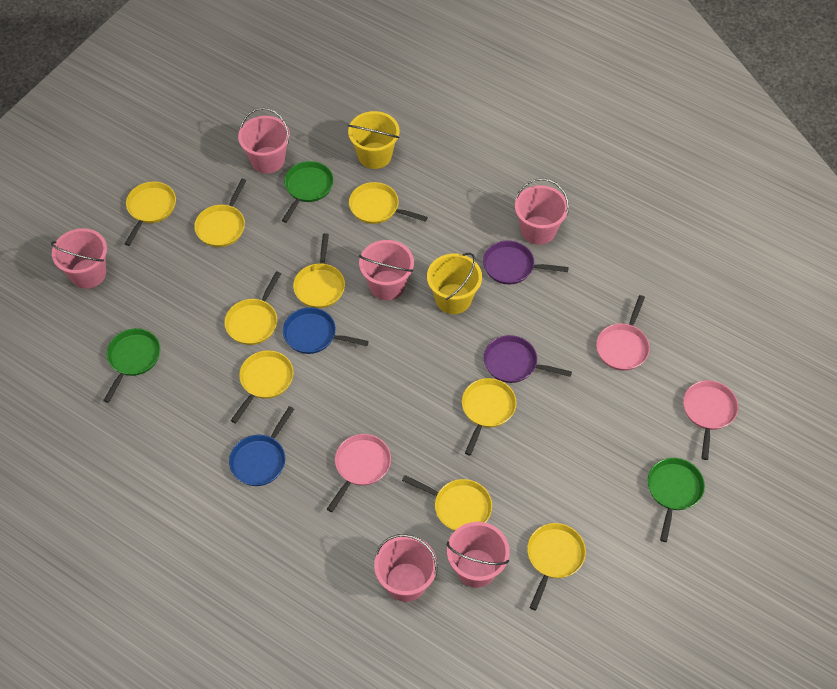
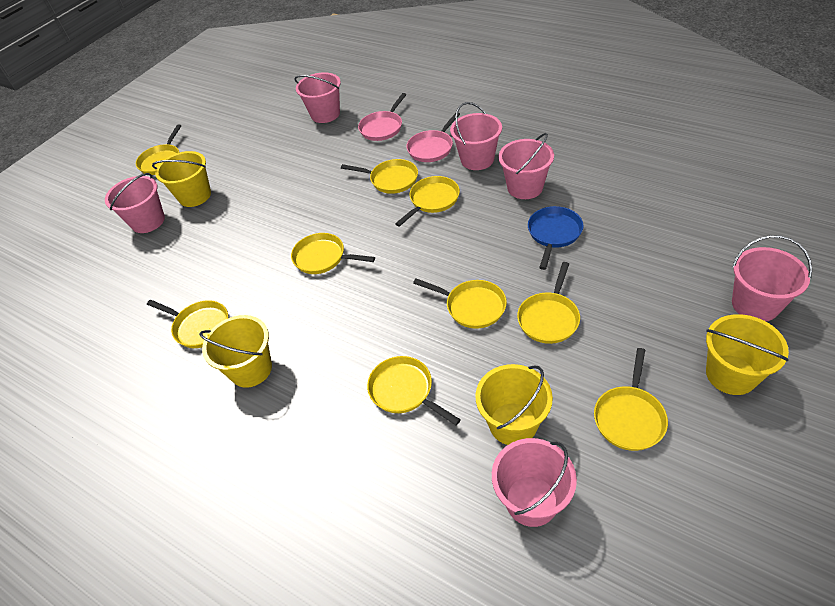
blue pan: [229,406,294,486] [283,307,369,354] = 2 -> [528,206,584,270] = 1
green pan: [103,328,160,403] [282,161,334,223] [648,458,705,542] = 3 -> none = 0
pink pan: [327,434,391,512] [596,295,650,371] [683,380,738,460] = 3 -> [358,93,406,141] [406,112,460,162] = 2
purple pan: [483,240,569,285] [484,335,572,383] = 2 -> none = 0
yellow bucket: [348,111,399,169] [427,253,482,314] = 2 -> [152,151,211,207] [199,315,272,388] [475,364,553,445] [706,314,789,395] = 4

